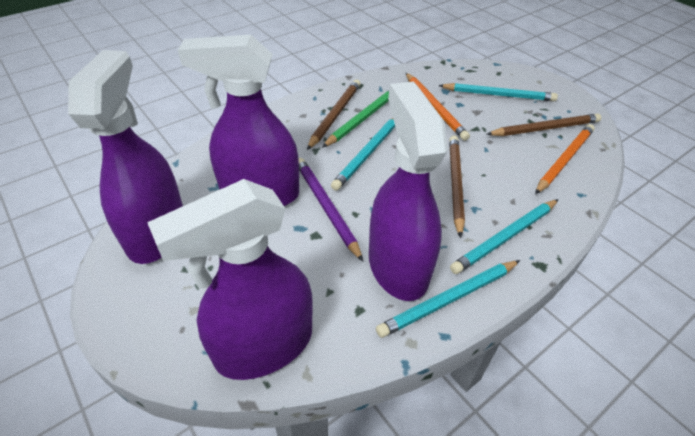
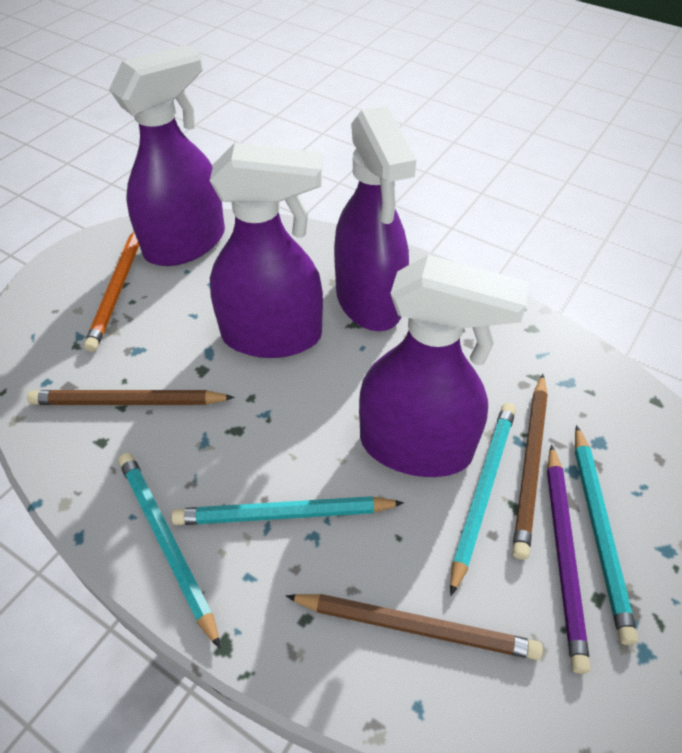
green pencil: [322,90,389,148] = 1 -> none = 0
orange pencil: [406,73,470,141] [535,124,595,194] = 2 -> [84,231,139,352] = 1

